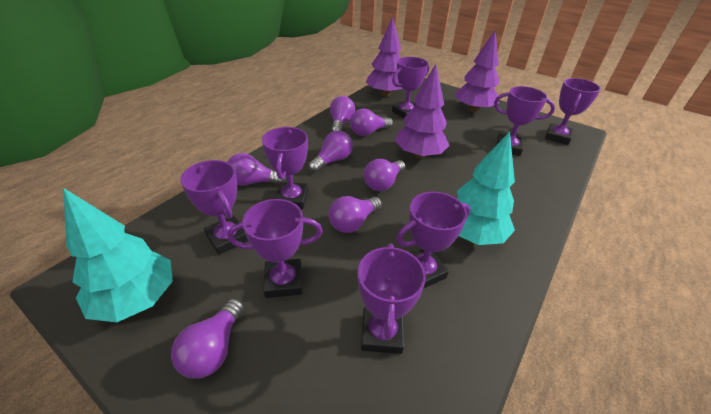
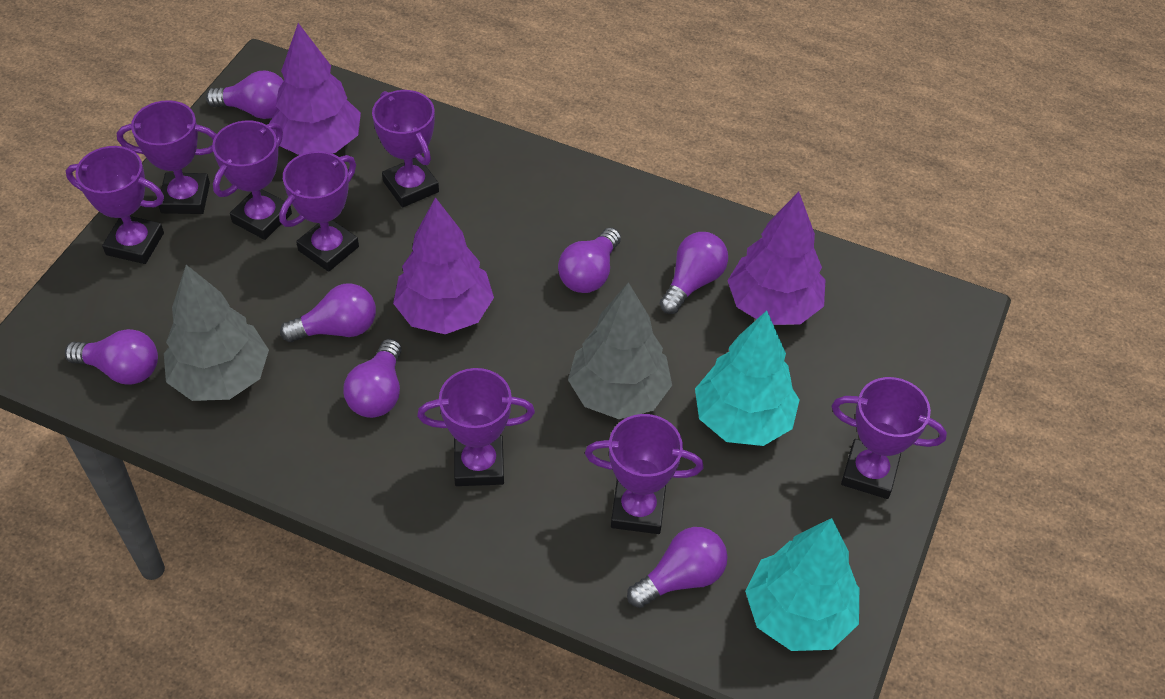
grey tree: none = 0 -> [164,265,269,401] [568,282,672,419] = 2

